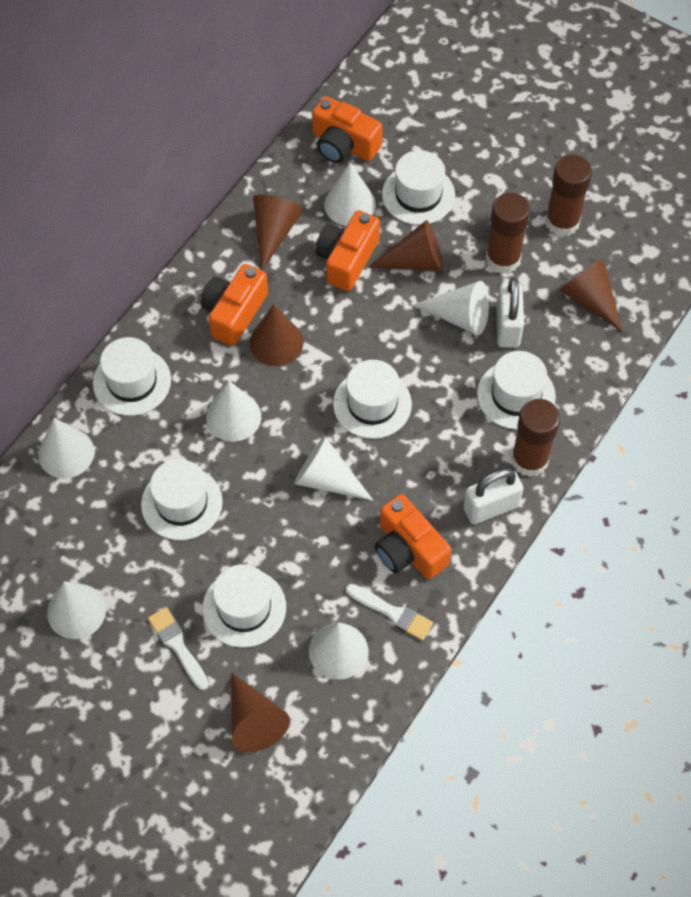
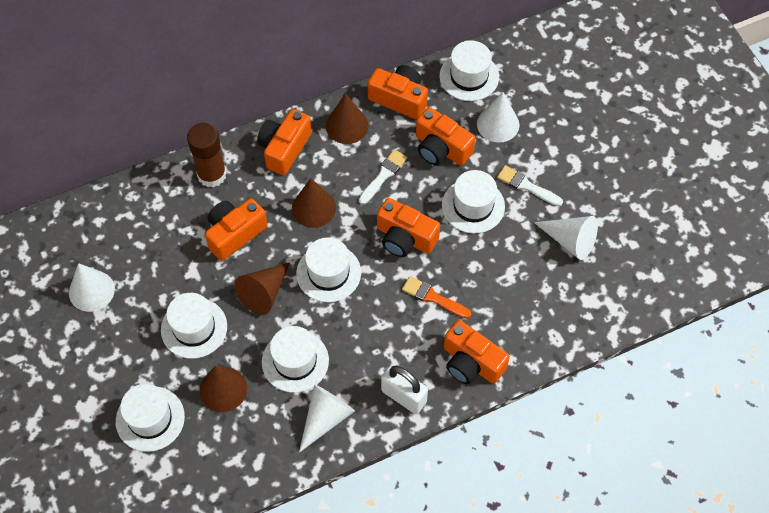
brown cone: [232,673,290,752] [250,304,304,366] [253,195,304,270] [368,220,443,271] [559,258,623,332] = 5 -> [200,366,247,412] [234,263,290,315] [292,178,336,228] [326,93,368,144] = 4
brown glue stick: [486,193,530,274] [511,399,560,477] [545,155,592,237] = 3 -> [187,123,226,188] = 1
orange brush: none = 0 -> [402,276,471,318] = 1
orange camera: [200,264,268,346] [312,96,383,163] [315,210,380,291] [375,494,451,579] = 4 -> [205,198,268,261] [257,109,312,175] [368,65,428,120] [377,198,440,257] [416,107,475,165] [444,320,510,385] = 6
white cone: [38,418,94,479] [47,581,106,639] [206,381,261,442] [294,436,373,501] [309,623,368,680] [324,162,376,226] [413,281,489,335] = 7 -> [69,263,115,312] [299,385,355,453] [477,92,519,143] [534,216,598,260] = 4
white padlock: [463,469,523,524] [496,278,524,348] = 2 -> [381,364,428,414] = 1

